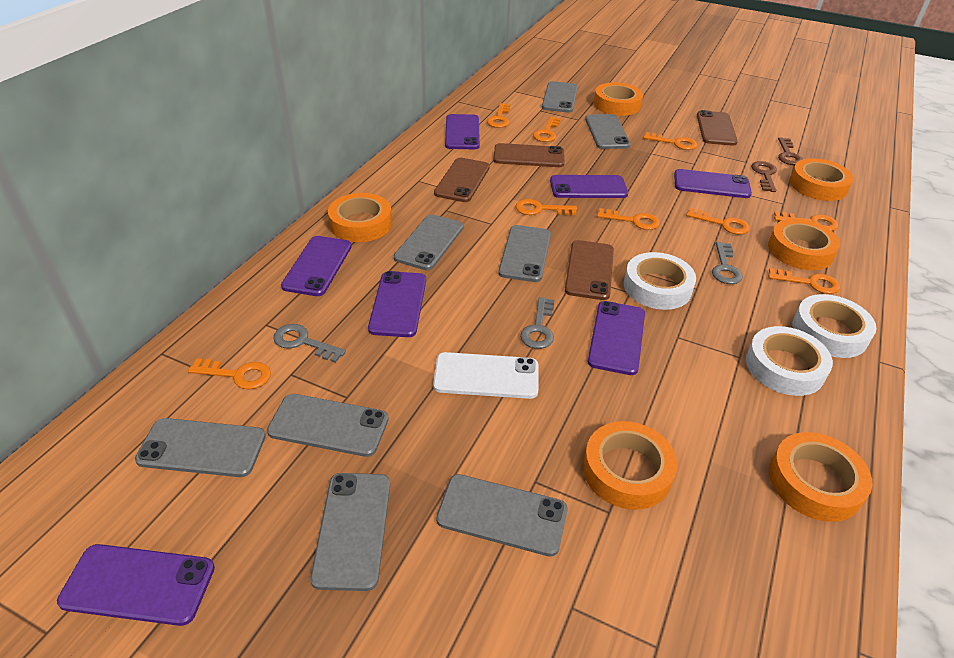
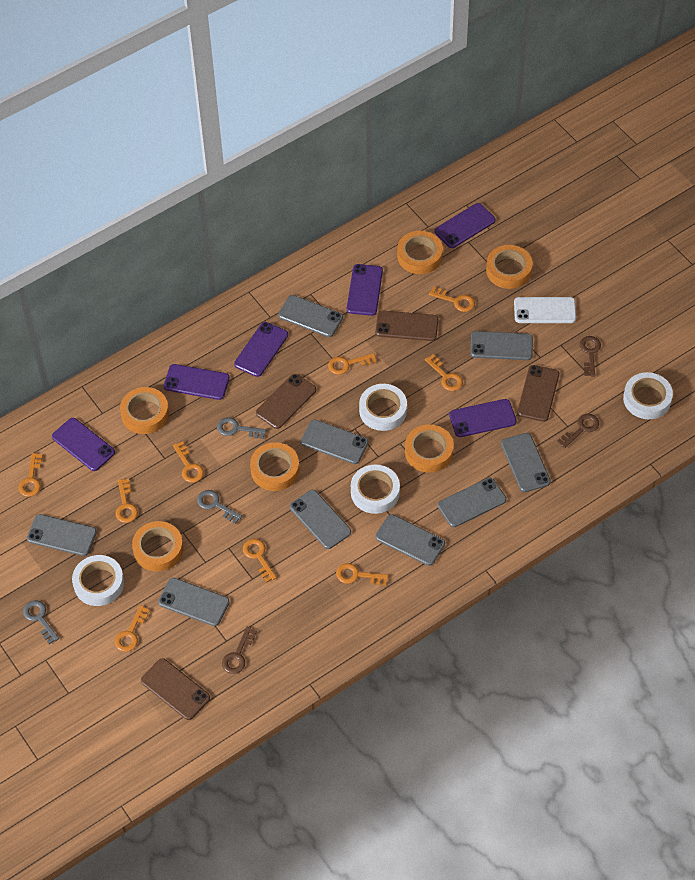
brown key: [751,161,777,192] [778,137,803,165] = 2 -> [222,627,257,674] [557,414,599,448] [580,336,601,377] = 3
grey phone: [135,418,266,477] [267,394,389,457] [310,473,390,591] [394,214,463,270] [436,474,568,557] [498,225,551,282] [542,81,578,113] [585,114,631,149] = 8 -> [27,514,97,556] [158,578,230,626] [278,295,343,337] [290,490,351,549] [301,420,369,464] [375,514,445,566] [438,478,506,527] [470,331,533,360] [501,433,551,492] = 9
purple phone: [57,544,215,626] [281,236,352,296] [368,271,426,337] [445,114,480,149] [550,175,628,198] [588,301,645,375] [674,169,752,198] = 7 -> [52,418,115,471] [164,364,230,400] [234,322,288,377] [347,264,383,316] [435,203,496,248] [449,399,516,437] = 6
white tape: [624,252,696,310] [746,326,833,396] [792,294,877,358] = 3 -> [72,555,124,606] [351,465,400,514] [359,384,407,431] [623,372,673,419] = 4

